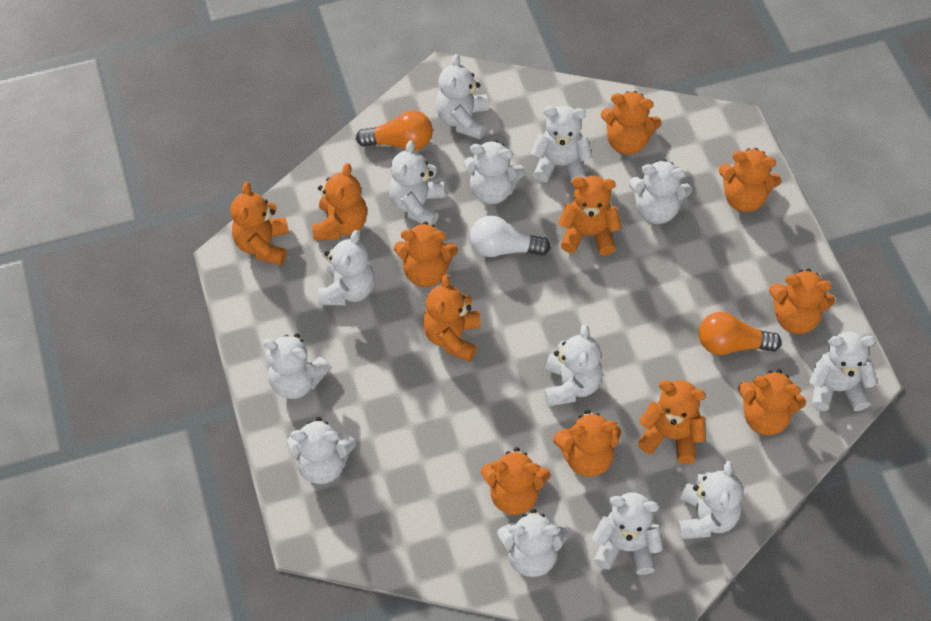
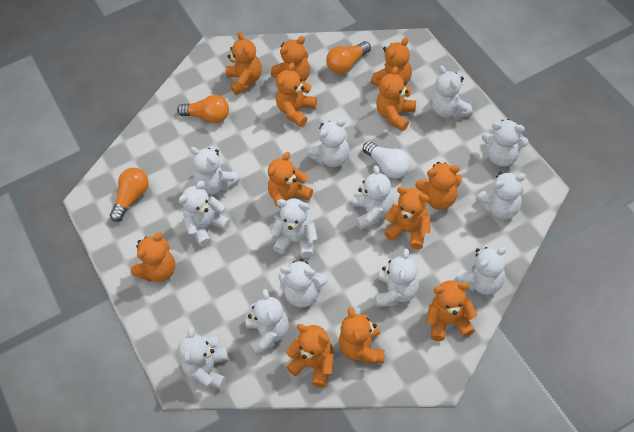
orange light bulb: [356,110,433,151] [699,312,782,355] = 2 -> [110,168,149,222] [177,95,229,123] [326,41,371,74] = 3

